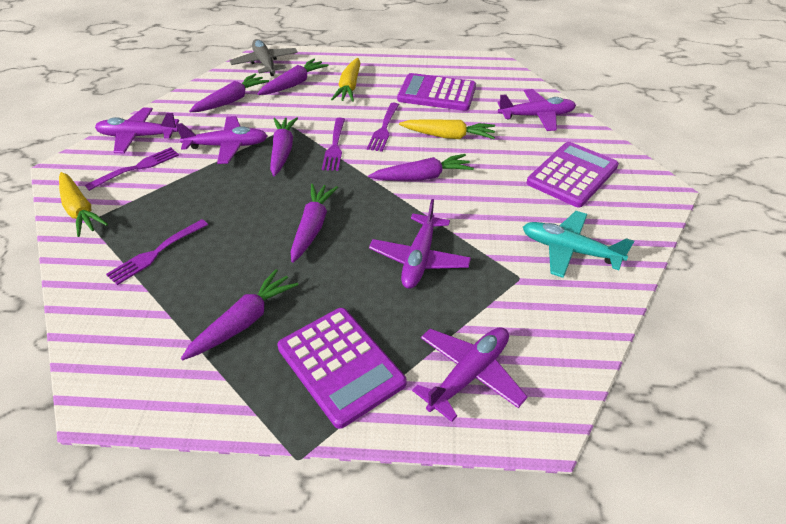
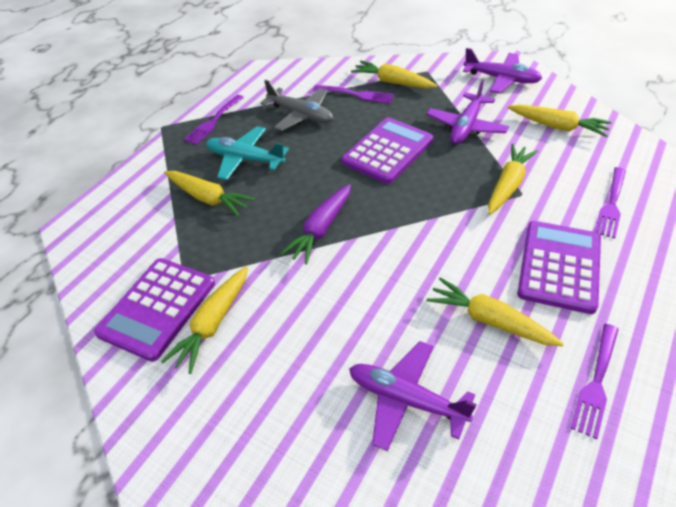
purple carrot: [181,269,299,360] [189,74,269,112] [257,59,329,95] [270,117,298,176] [291,184,338,263] [368,154,474,181] = 6 -> [280,184,351,265] = 1
purple plane: [95,108,179,153] [175,116,268,164] [369,199,471,289] [412,327,527,422] [497,89,576,131] = 5 -> [349,341,477,451] [426,79,509,144] [463,48,542,94] = 3
yellow carrot: [59,172,108,237] [331,58,360,102] [399,119,495,139] = 3 -> [161,266,248,374] [164,171,255,217] [351,61,437,89] [427,277,564,346] [488,144,538,214] [508,104,612,137] = 6

